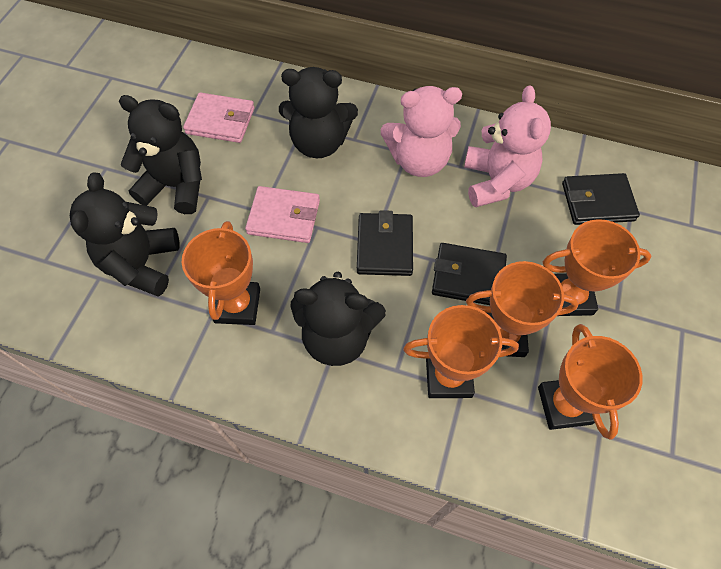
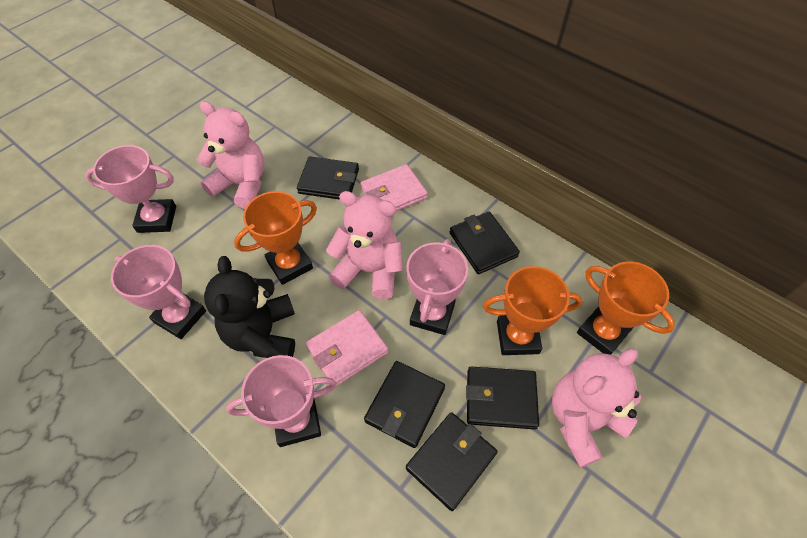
black teddy bear: [70,172,180,297] [119,95,202,214] [279,67,358,158] [291,272,386,366] = 4 -> [204,256,295,358] = 1
black wallet: [357,210,413,276] [432,243,507,305] [562,173,640,225] = 3 -> [297,157,359,199] [364,361,445,448] [406,412,498,511] [450,211,520,274] [466,366,539,429] = 5
orange trophy: [182,221,260,325] [403,305,519,398] [466,261,579,357] [538,324,643,440] [543,219,651,316] = 5 -> [234,191,317,285] [483,266,582,355] [577,262,675,355] = 3
pink teddy bear: [381,86,462,177] [464,85,551,207] = 2 -> [197,101,264,209] [326,191,403,300] [552,349,641,468] = 3
pink trophy: none = 0 -> [85,145,176,233] [111,245,206,339] [226,355,337,447] [406,239,468,335] = 4

